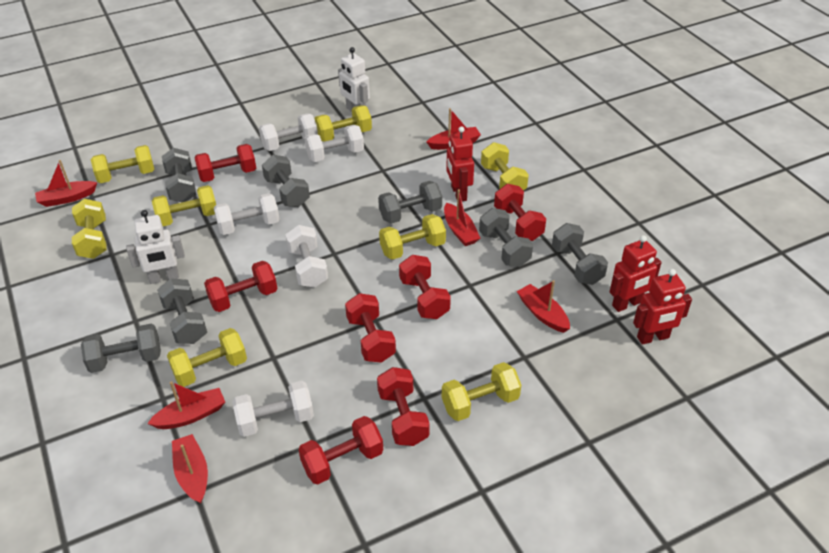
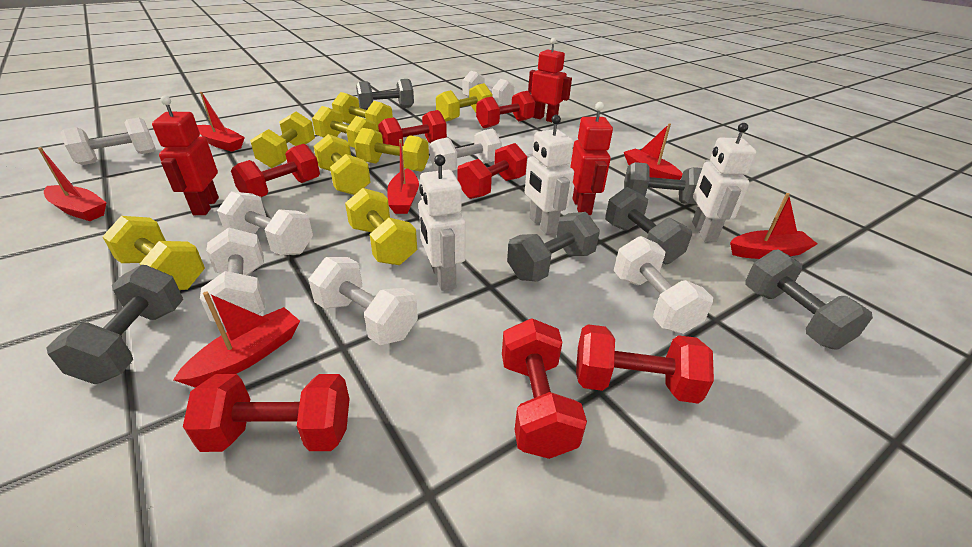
grey dumbbell: [81,324,161,373] [157,278,207,344] [162,148,197,202] [262,155,310,207] [378,181,442,224] [479,208,533,267] [552,223,608,285] = 7 -> [46,265,183,384] [356,79,414,110] [507,212,600,282] [605,187,692,264] [624,162,702,204] [746,249,873,350] = 6
white dumbbell: [214,193,280,235] [232,381,314,437] [259,113,318,151] [285,225,328,288] [305,125,364,162] = 5 -> [61,118,156,165] [200,228,265,323] [217,191,313,255] [309,257,418,345] [429,128,502,171] [463,71,515,107] [614,236,713,334] = 7
white robot: [126,210,185,284] [338,47,370,112] = 2 -> [419,155,465,291] [525,115,574,235] [692,123,756,242] = 3

